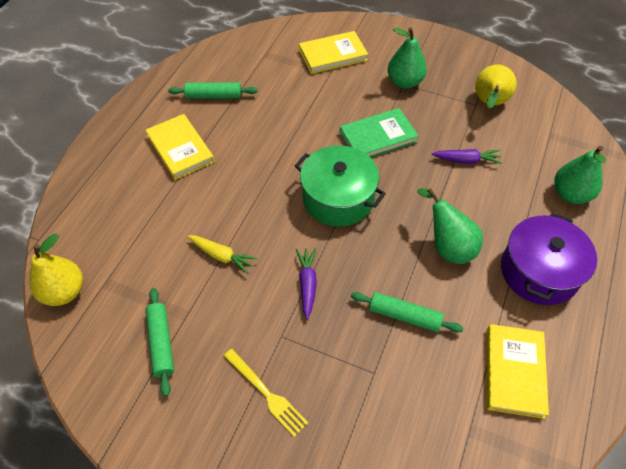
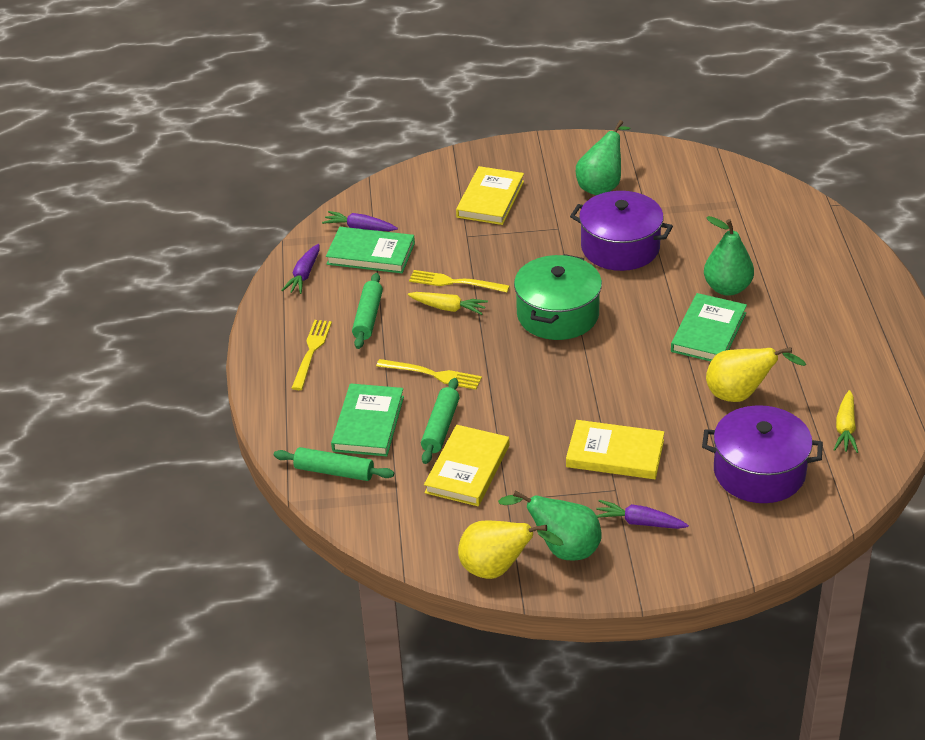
green book: [340,108,419,158] = 1 -> [326,227,415,273] [331,383,404,456] [671,293,747,361] = 3
purple carrot: [296,248,317,319] [432,149,502,164] = 2 -> [281,244,320,294] [322,211,398,231] [596,500,689,529] = 3
purple pot: [501,213,597,305] = 1 -> [570,191,673,271] [702,405,823,503] = 2
yellow carrot: [188,235,258,274] = 1 -> [408,292,488,315] [834,390,858,453] = 2
yellow fork: [224,349,308,437] = 1 -> [292,320,332,390] [376,359,482,390] [409,270,510,292] = 3

